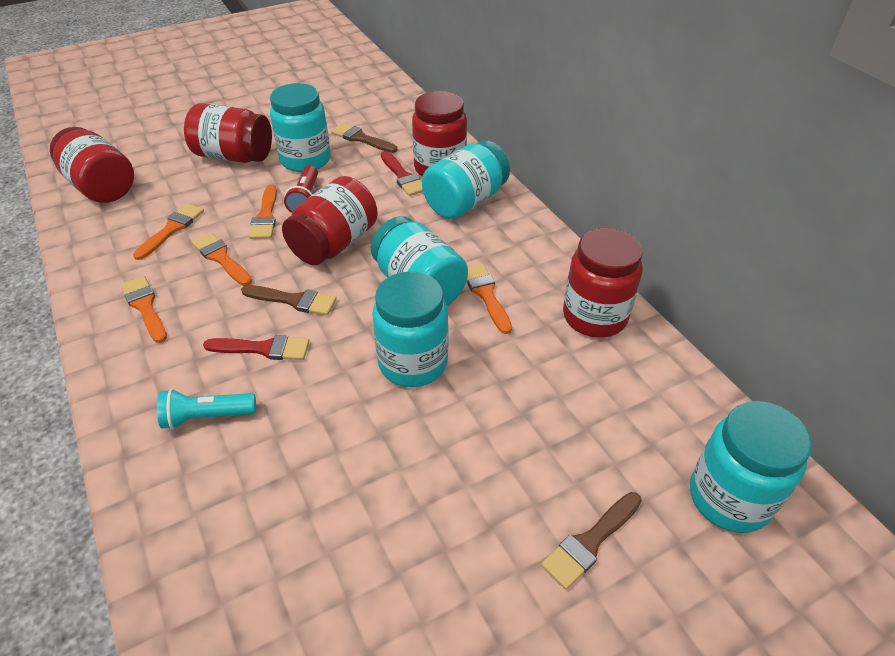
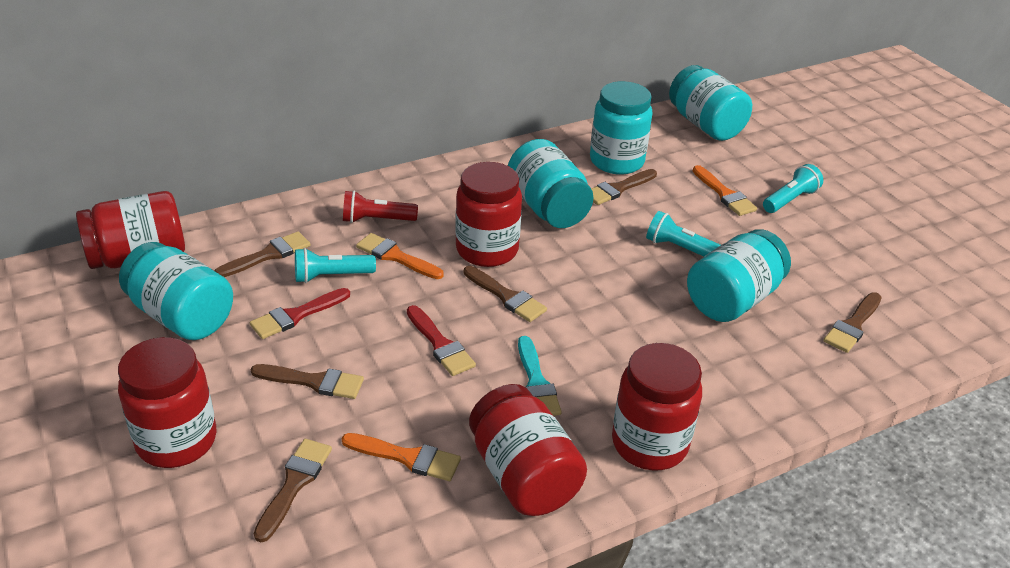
brown brush: [241,285,336,316] [331,123,397,153] [541,492,642,590] = 3 -> [215,231,311,277] [251,364,364,399] [254,439,332,542] [463,266,547,322] [591,169,657,205] [824,292,882,353] = 6
orange brush: [121,276,167,343] [133,203,204,260] [192,232,252,286] [249,185,277,239] [467,264,512,334] = 5 -> [342,433,461,481] [356,233,444,279] [693,165,757,216] = 3
turquoise brush: none = 0 -> [518,336,562,416] = 1
turquoise flashlight: [157,389,256,429] = 1 -> [295,248,376,283] [646,211,721,257] [763,164,823,213] = 3

